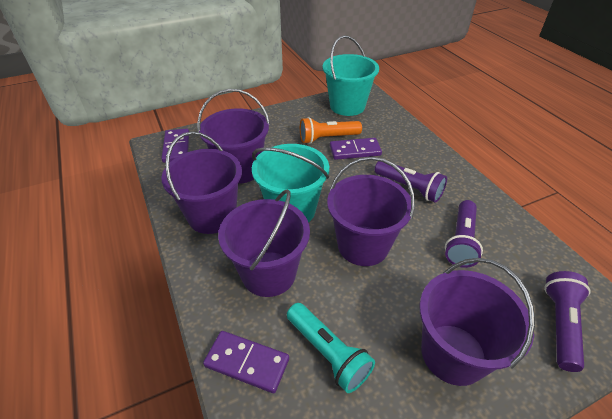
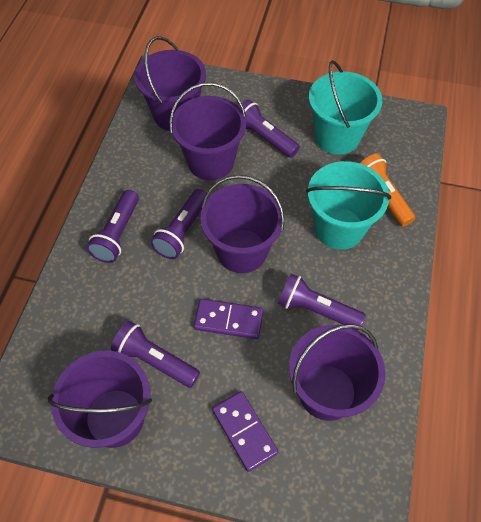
purple domino: [161,129,189,163] [203,331,289,393] [330,138,382,160] = 3 -> [194,299,263,339] [212,391,278,472] = 2
purple flashlight: [375,161,447,203] [445,200,483,268] [544,271,591,372] = 3 -> [86,190,139,263] [111,321,200,388] [150,189,207,259] [239,99,300,158] [278,273,366,330] = 5
turquoise flashlight: [287,303,375,393] = 1 -> none = 0

